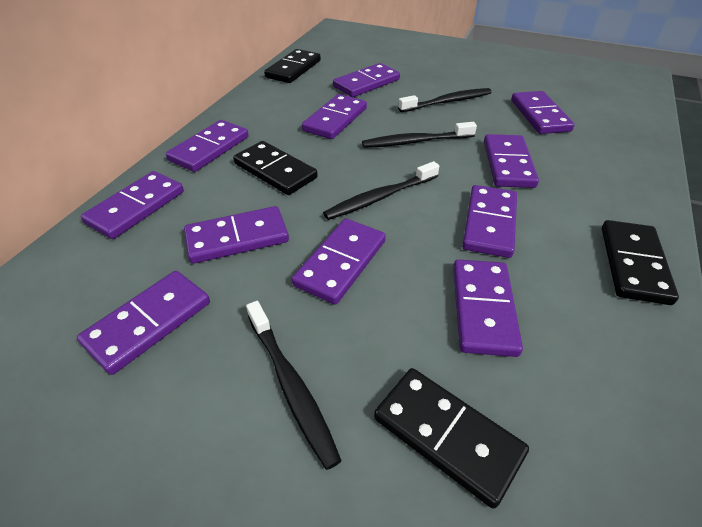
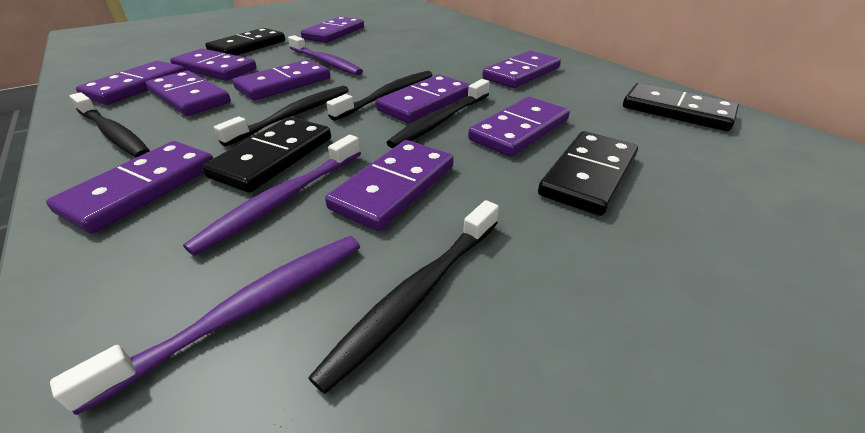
black toothbrush: [246,301,342,470] [323,161,439,220] [362,122,477,148] [398,88,492,112] = 4 -> [70,92,150,158] [214,86,349,147] [308,200,499,394] [327,71,432,121] [386,79,490,149] = 5
purple domino: [77,271,210,375] [81,171,184,239] [166,120,249,172] [184,206,289,264] [292,218,386,305] [302,94,367,139] [333,63,400,97] [453,259,523,357] [462,185,517,258] [484,134,539,188] [511,91,575,134] = 11 -> [46,141,213,233] [76,61,185,105] [145,71,231,116] [170,48,257,81] [232,59,330,100] [301,16,364,43] [325,140,454,231] [376,74,470,123] [468,97,570,157] [482,51,561,88] = 10
purple toothbrush: none = 0 -> [50,236,360,415] [183,135,361,256] [288,35,363,75] = 3

